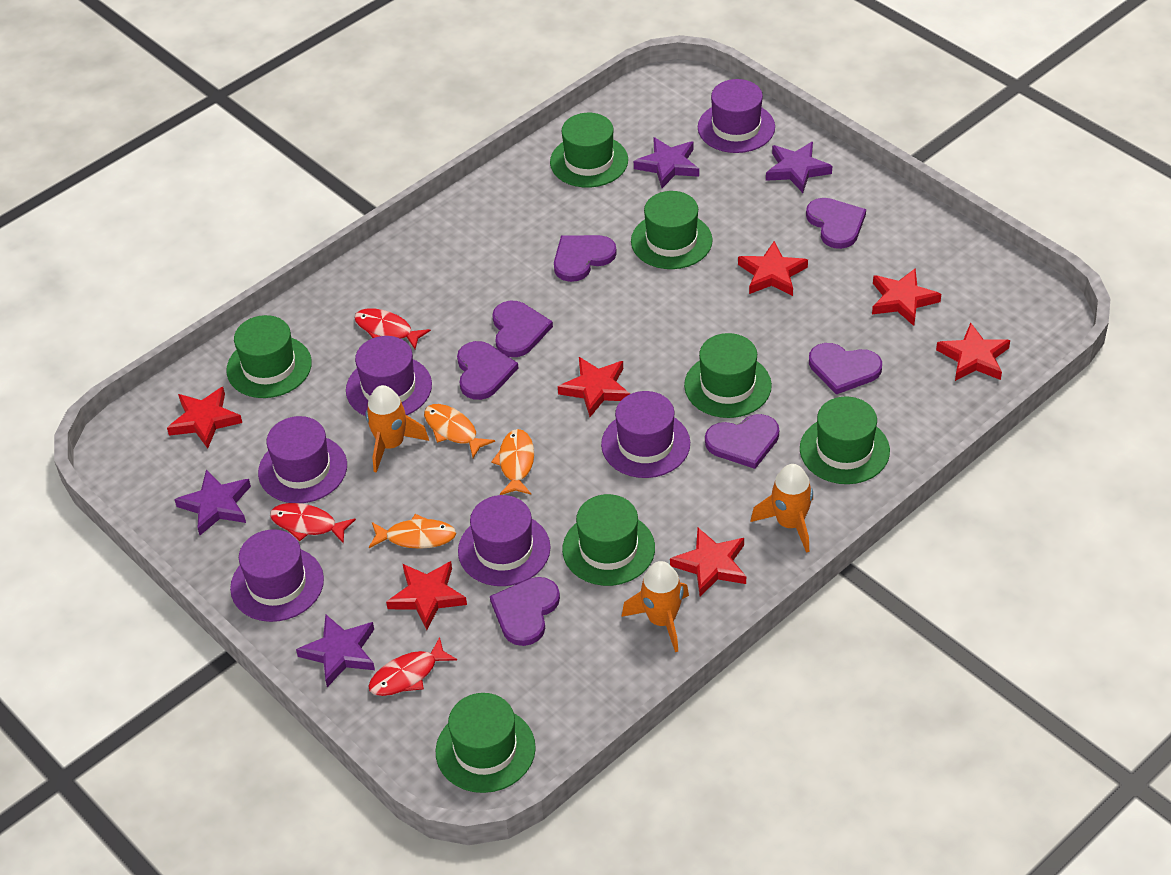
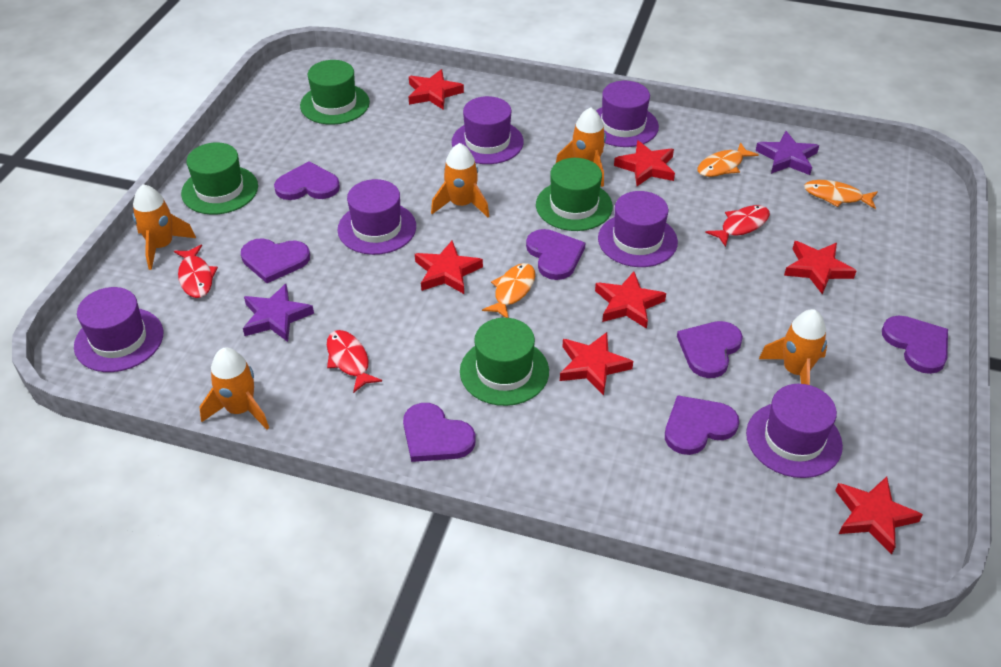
green hat: [226,315,312,398] [436,693,536,793] [550,113,628,188] [562,494,655,586] [631,191,713,269] [684,333,772,418] [800,396,890,484] = 7 -> [181,142,258,215] [300,60,370,125] [460,318,549,406] [536,158,613,231] = 4
orange rocket: [366,385,429,473] [621,561,689,652] [751,464,813,553] = 3 -> [132,184,196,270] [199,348,269,429] [431,143,489,217] [556,107,606,187] [759,309,827,385] = 5
purple star: [174,469,251,535] [296,614,375,687] [634,137,699,188] [766,142,832,193] = 4 -> [243,284,314,342] [756,131,819,175] = 2

